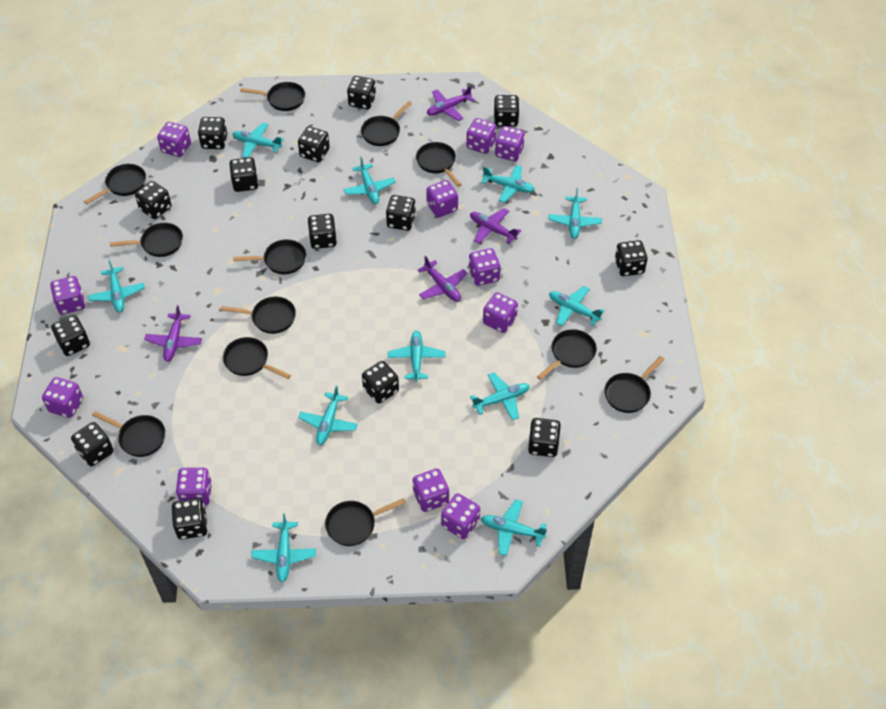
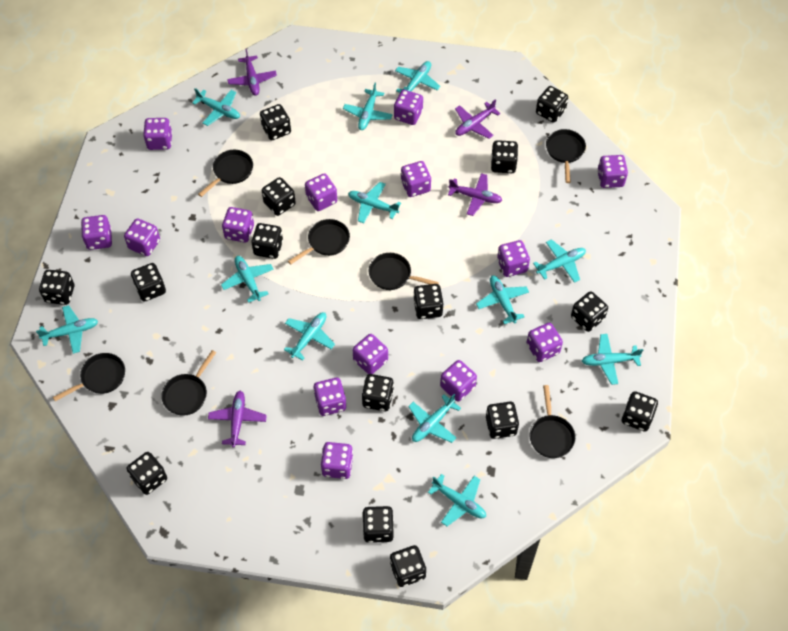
black dice: [51,315,90,356] [71,422,114,466] [135,181,171,219] [171,498,208,539] [198,117,227,149] [229,157,259,192] [298,126,330,162] [308,214,337,249] [347,76,376,109] [362,361,399,404] [386,195,416,231] [494,95,520,127] [528,418,561,457] [615,240,648,276] = 14 -> [39,270,74,305] [127,452,167,495] [131,263,166,302] [251,223,283,259] [260,104,291,140] [262,177,296,216] [362,374,394,411] [362,506,394,543] [390,545,426,587] [413,284,444,319] [486,402,519,439] [491,140,518,173] [536,86,568,123] [571,291,608,332] [622,391,658,431] = 15
black pan: [84,164,146,204] [92,411,166,457] [110,223,183,257] [221,297,296,334] [223,337,291,379] [233,239,306,274] [240,82,305,111] [325,498,406,546] [361,101,412,146] [416,142,462,187] [537,329,597,380] [604,356,664,413] = 12 -> [53,353,125,401] [161,350,216,416] [198,150,253,197] [288,219,350,265] [368,253,439,290] [530,385,576,458] [546,129,586,183] = 7
purple dice: [42,377,83,418] [50,276,85,315] [157,122,191,157] [176,468,212,506] [413,469,449,512] [426,180,458,218] [441,493,480,539] [466,118,497,154] [469,248,501,286] [483,292,518,333] [495,126,525,161] = 11 -> [81,215,112,250] [124,218,160,256] [143,118,172,150] [222,207,254,243] [305,173,337,211] [313,378,347,416] [321,442,353,479] [352,334,388,374] [394,90,423,125] [401,161,431,197] [440,360,477,401] [497,240,530,277] [527,323,563,362] [597,155,628,188] = 14
turquoise plane: [88,260,145,313] [233,123,284,158] [251,514,316,582] [298,386,358,445] [344,157,395,204] [388,331,445,382] [470,373,530,420] [481,165,535,203] [481,499,547,556] [549,188,602,239] [549,286,605,326] = 11 -> [36,305,98,354] [192,88,240,126] [221,256,274,303] [284,312,335,361] [343,83,393,130] [348,182,401,223] [395,61,441,93] [408,394,461,443] [428,474,486,526] [476,275,529,324] [533,239,586,283] [582,334,643,385] = 12

